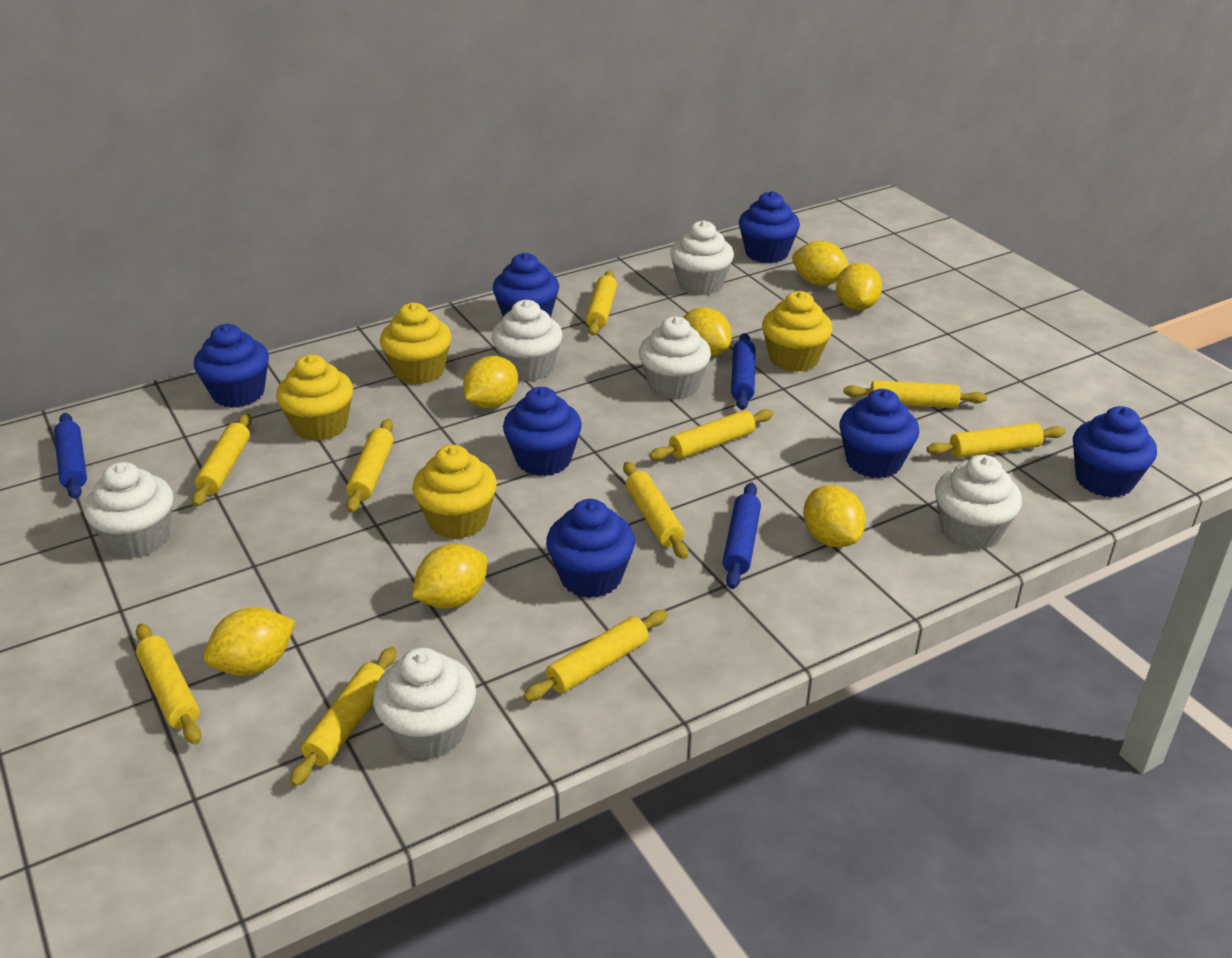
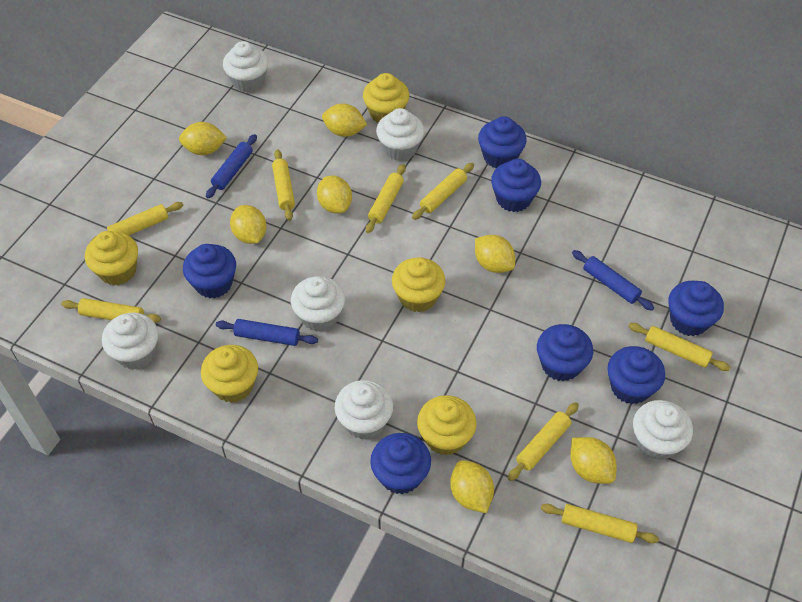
yellow cupcake: [276,354,353,441] [380,303,452,385] [412,445,497,539] [762,291,833,372] = 4 -> [85,231,138,285] [201,345,258,403] [363,73,409,123] [392,257,446,312] [417,395,476,456] = 5
yellow rolling pin: [136,623,201,745] [192,413,252,506] [290,647,397,787] [346,419,394,513] [523,610,668,701] [586,270,617,336] [623,462,688,559] [649,409,773,460] [844,380,987,408] [926,423,1066,458] = 10 -> [61,298,161,323] [91,202,183,241] [272,149,295,221] [366,164,406,233] [412,163,474,220] [508,402,579,481] [541,504,659,543] [628,323,730,371] = 8

